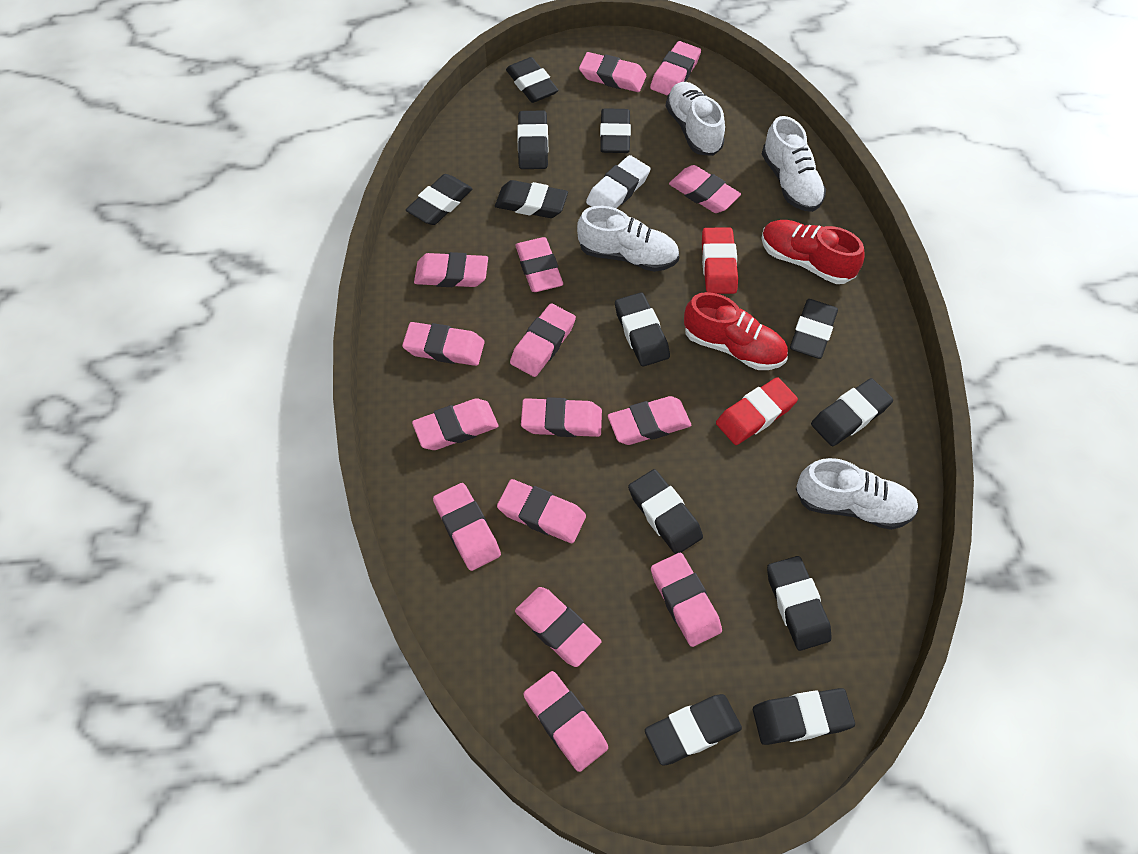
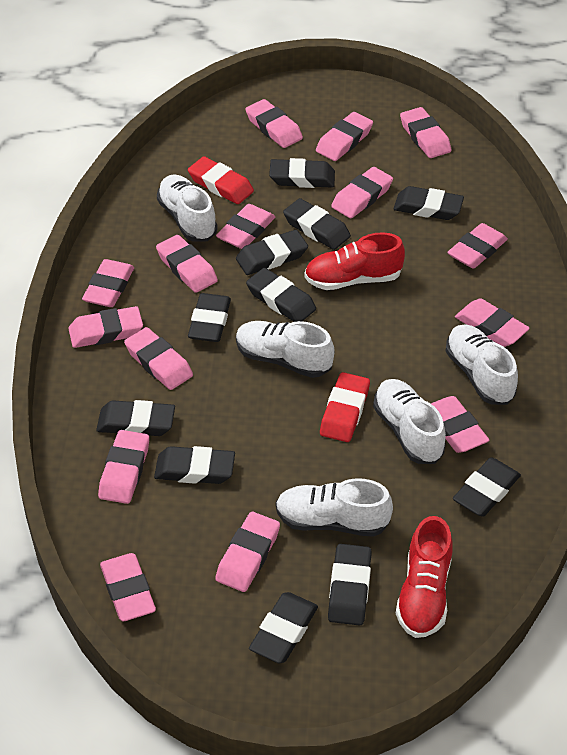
black eraser: [406,174,472,225] [495,180,568,218] [506,57,559,103] [517,110,548,169] [600,108,631,153] [615,292,670,367] [628,469,703,554] [645,694,742,766] [753,688,855,745] [767,556,832,651] [790,299,838,359] [811,378,893,446] = 12 -> [96,400,175,436] [154,446,235,484] [188,293,231,342] [236,230,308,275] [246,268,316,322] [249,592,318,664] [269,158,335,188] [283,198,351,250] [328,544,372,626] [394,186,464,220] [453,457,521,517] = 11
white eraser: [586,155,651,208] = 1 -> none = 0
white shoe: [577,206,679,272] [666,82,725,156] [762,116,826,212] [796,458,918,530] = 4 -> [157,174,217,242] [236,321,335,378] [276,478,393,537] [373,379,446,464] [446,324,518,405] = 5

